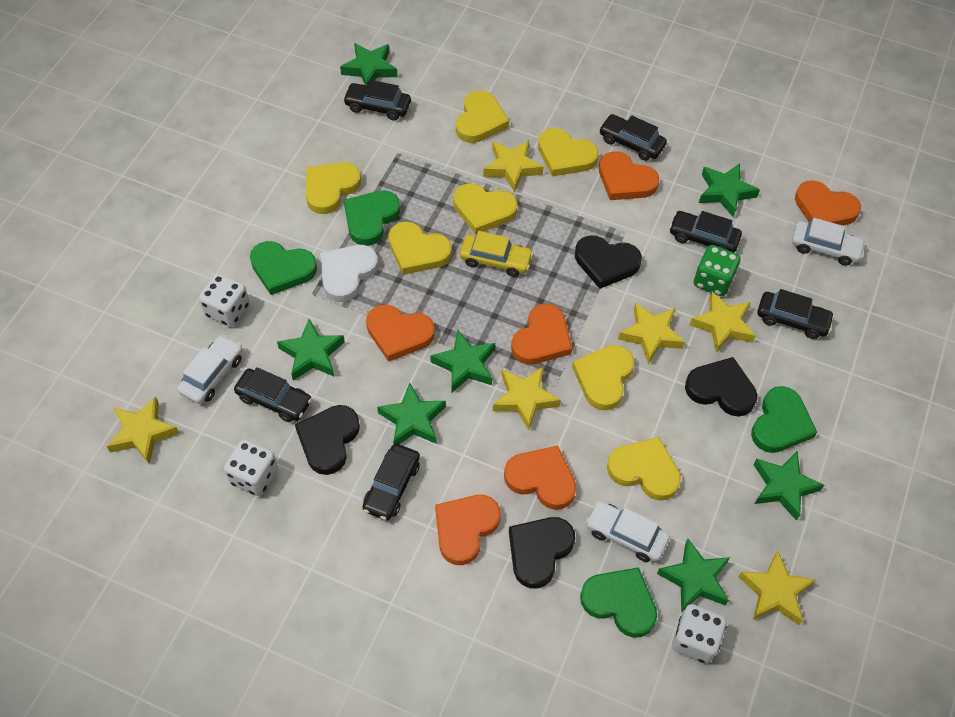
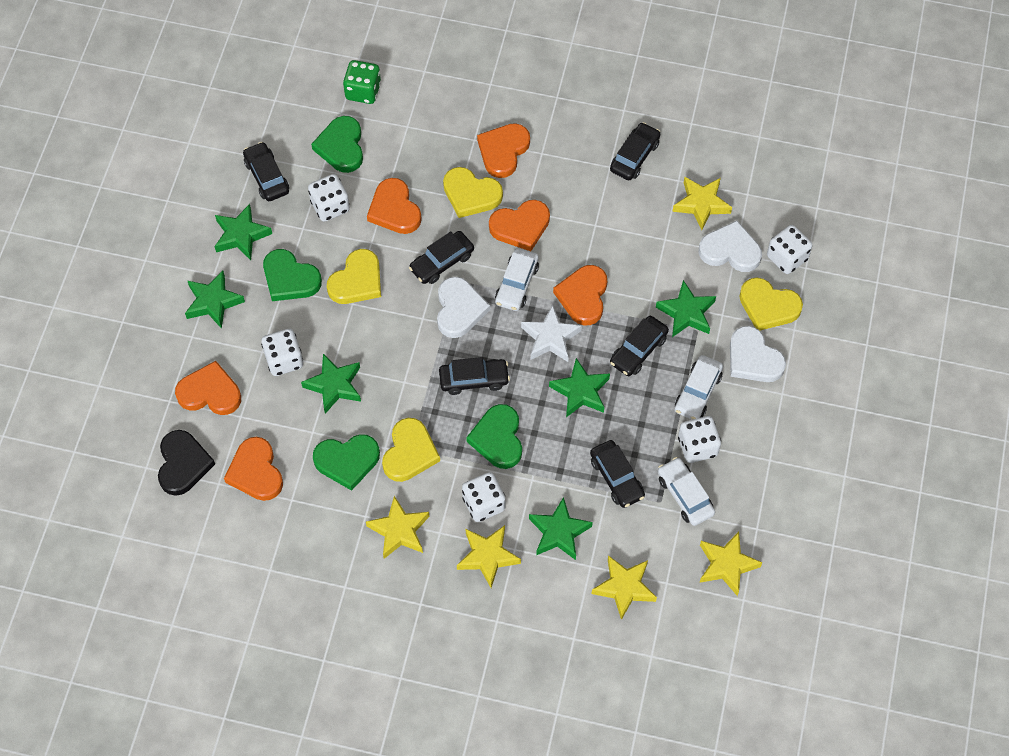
black heart: [295,405,360,475] [509,517,575,589] [575,235,642,289] [685,357,758,417] = 4 -> [158,430,215,496] = 1
green star: [277,319,345,381] [340,43,398,86] [377,382,446,444] [430,330,495,392] [657,539,730,613] [699,164,760,217] [753,452,824,521] = 7 -> [185,271,245,329] [215,204,272,260] [301,354,361,414] [529,497,593,560] [549,358,610,417] [656,280,716,337] = 6
white dice: [199,274,249,327] [224,439,278,496] [672,604,727,663] = 3 -> [261,329,303,376] [308,174,350,222] [462,472,505,522] [678,416,721,463] [767,225,813,274] = 5
white heart: [320,245,378,302] = 1 -> [437,277,490,338] [699,221,762,272] [730,326,786,382] = 3
white star: none = 0 -> [521,305,582,362] = 1
yellow car: [460,231,533,277] = 1 -> none = 0
yellow heart: [306,162,361,214] [388,222,452,275] [453,184,517,234] [456,90,509,143] [538,128,599,177] [572,345,634,410] [607,437,681,501] = 7 -> [327,249,381,304] [382,418,440,482] [443,167,503,218] [739,278,803,330] = 4
yellow star: [107,397,179,465] [483,140,543,192] [493,367,561,430] [618,302,685,364] [689,292,756,353] [738,551,815,625] = 6 -> [366,496,429,559] [457,525,521,588] [592,555,657,620] [673,177,732,230] [700,532,762,596] = 5

